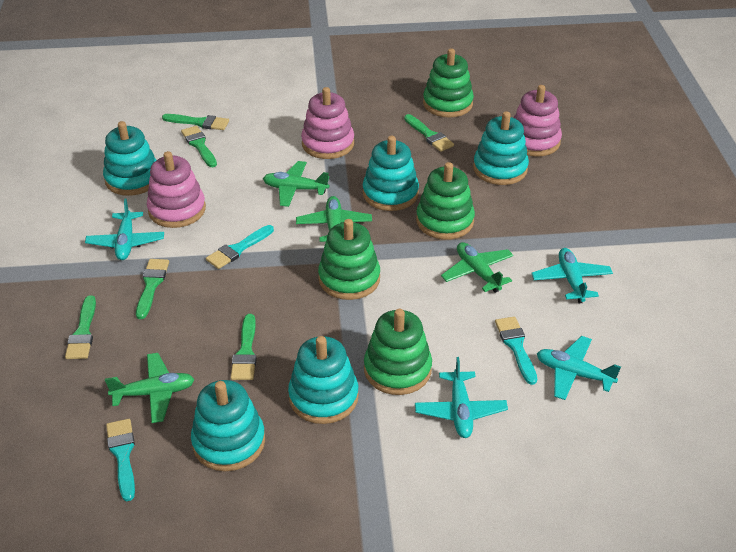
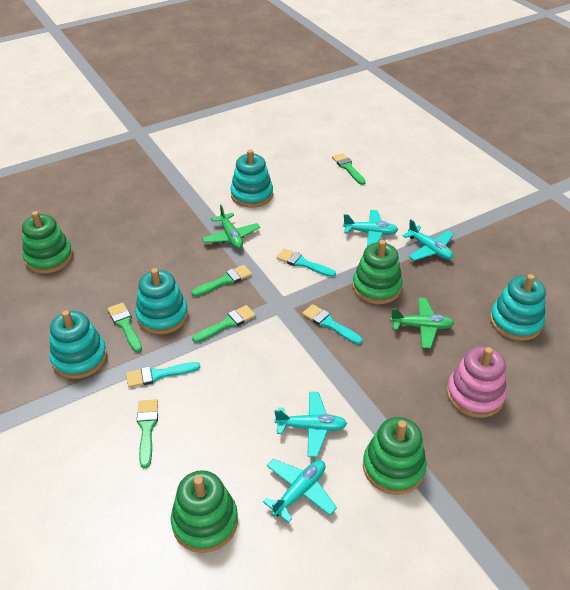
green brush: [65,295,96,359] [136,259,169,319] [162,114,229,130] [181,126,217,167] [231,314,257,380] [404,114,454,152] = 6 -> [108,303,142,352] [137,399,158,468] [191,265,252,297] [192,305,256,343] [332,153,366,185] = 5
green plane: [105,353,195,423] [263,161,329,207] [296,196,372,242] [441,242,514,293] = 4 -> [202,205,260,249] [390,298,454,348] = 2
pink stacking toy: [147,151,206,228] [301,87,354,159] [514,85,562,157] = 3 -> [446,347,507,418] = 1
turquoise stacking toy: [103,121,156,196] [191,380,265,471] [288,336,359,424] [363,136,419,211] [473,111,529,185] = 5 -> [50,310,107,379] [135,268,188,334] [230,150,273,208] [490,274,546,341] = 4

